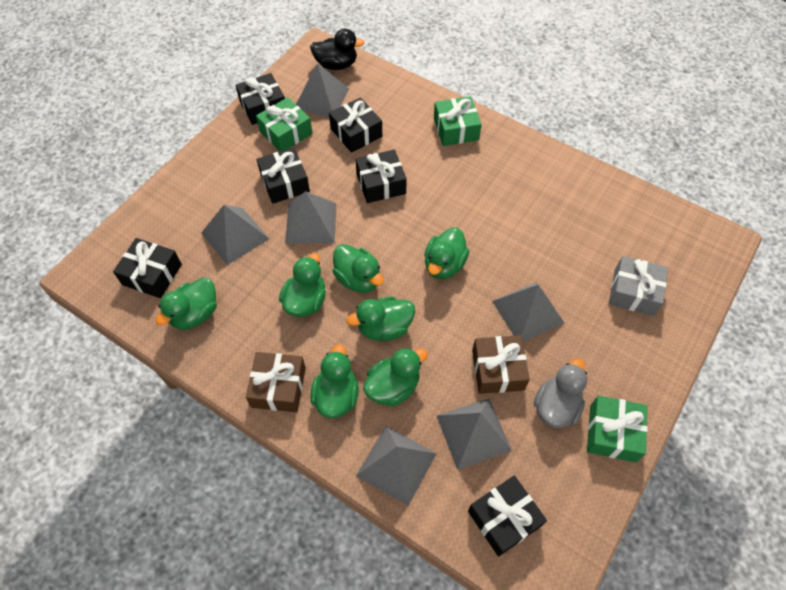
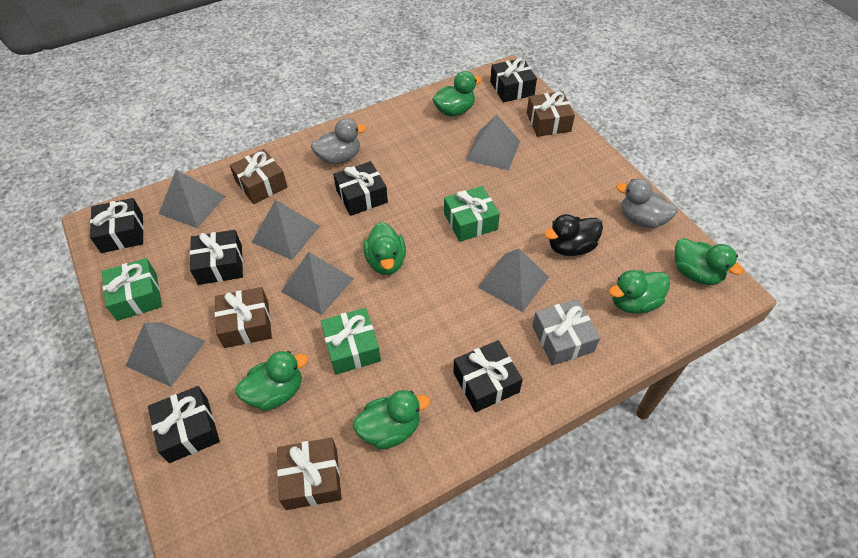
brown gift: [246,352,306,412] [472,335,530,394] = 2 -> [215,287,272,348] [230,149,287,204] [277,438,342,510] [527,91,575,137] = 4
green duck: [156,277,217,330] [279,253,326,317] [310,344,359,418] [332,244,384,293] [347,297,415,341] [363,348,428,407] [424,227,469,279] = 7 -> [236,351,308,411] [353,390,430,449] [363,222,406,275] [432,71,482,116] [609,270,670,313] [675,238,743,285] = 6
grey duck: [534,359,587,428] = 1 -> [311,118,366,164] [616,178,678,228] = 2

